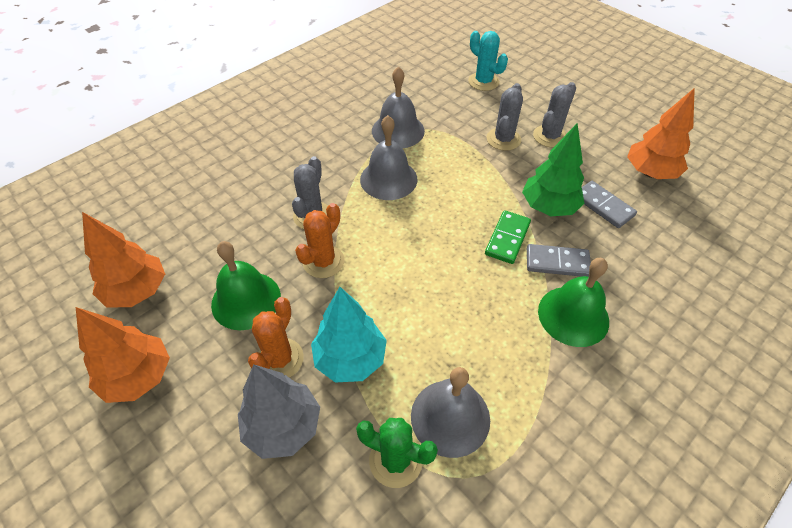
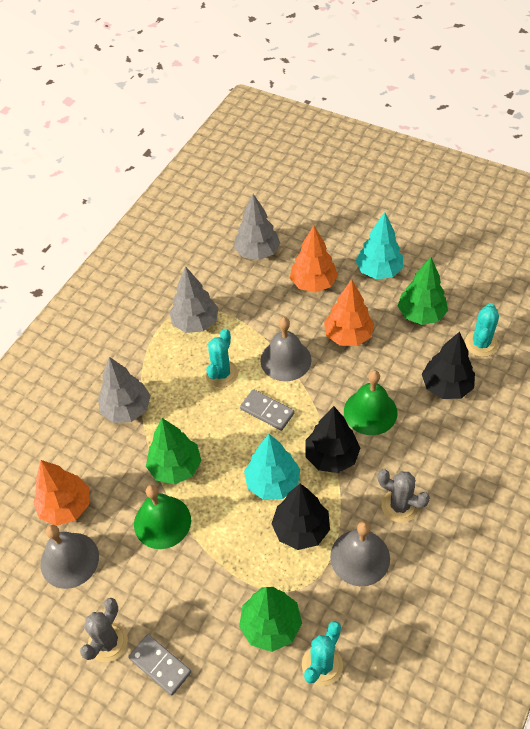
black tree: none = 0 -> [271,484,330,550] [305,406,360,473] [422,332,475,399] = 3
green cactus: [356,418,438,488] = 1 -> none = 0
green domino: [485,210,531,264] = 1 -> none = 0
green tree: [522,123,585,216] = 1 -> [146,418,201,484] [239,587,302,652] [398,257,448,325] = 3
grey cactus: [292,156,328,229] [486,83,523,151] [533,82,576,148] = 3 -> [80,598,128,662] [377,469,430,523] = 2
grey tree: [238,364,320,459] = 1 -> [98,357,151,423] [169,266,218,333] [234,194,280,260] = 3
orange cactus: [248,297,304,378] [295,203,344,278] = 2 -> none = 0
turquoise cactus: [468,31,508,91] = 1 -> [205,329,238,387] [302,621,343,686] [465,303,499,357] = 3
turquoise tree: [311,287,387,383] = 1 -> [244,434,300,500] [356,212,403,279] = 2

